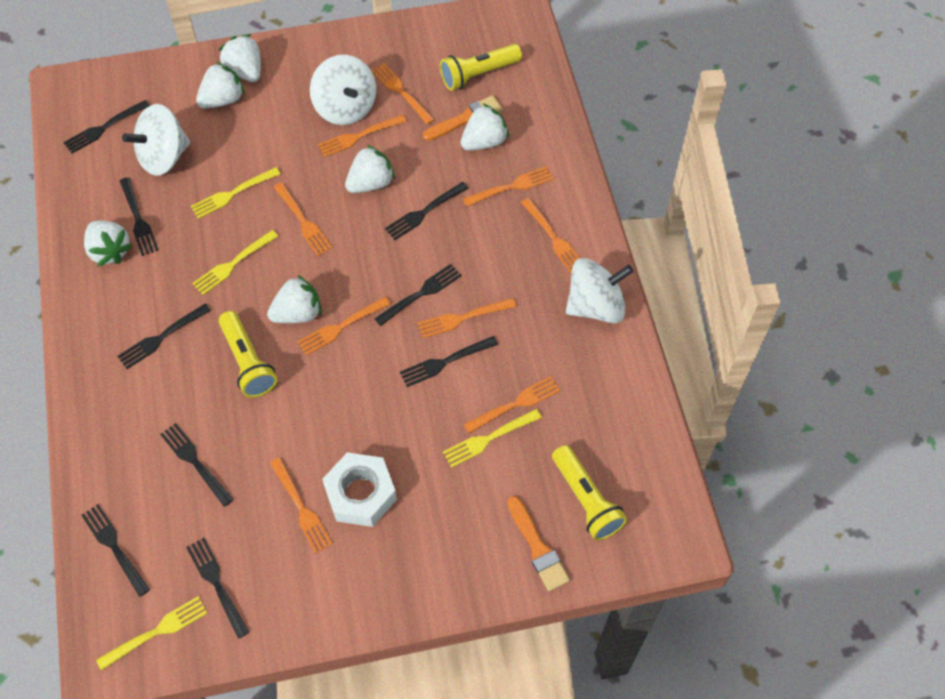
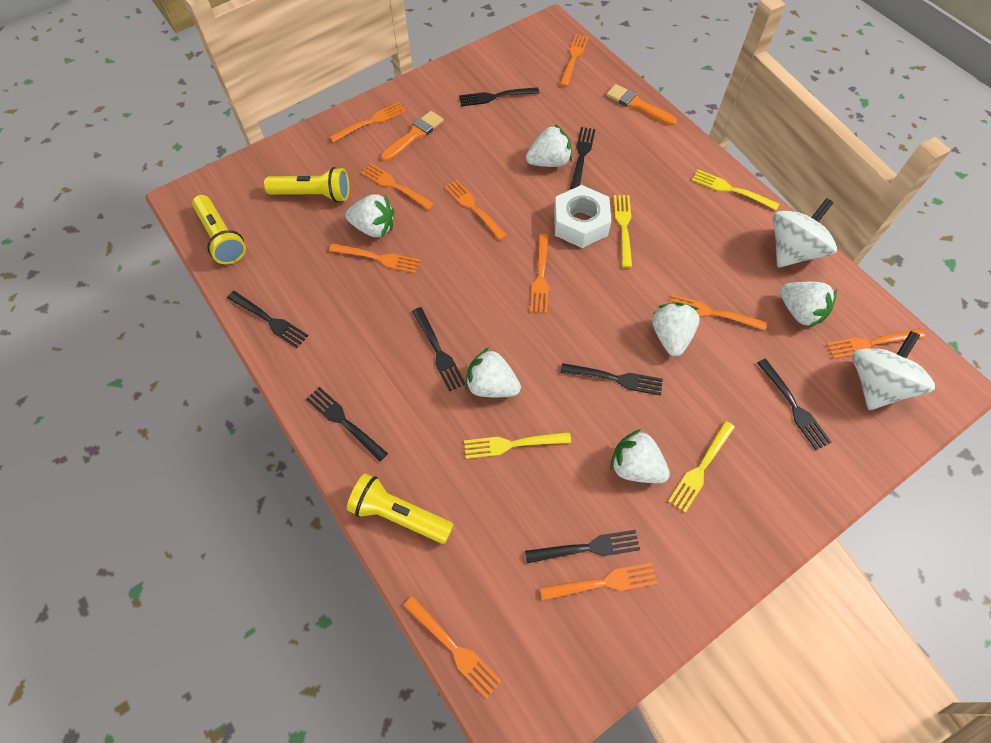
black fork: [63,100,150,153] [81,504,150,597] [117,304,211,369] [120,177,159,256] [160,423,234,507] [186,538,249,639] [374,264,462,326] [385,182,469,240] [400,336,498,387] = 9 -> [227,291,308,348] [306,387,388,462] [412,307,465,391] [459,87,539,106] [525,530,640,563] [560,363,663,396] [570,127,595,190] [757,359,831,450] = 8
orange fork: [270,457,333,554] [274,182,332,256] [297,296,391,356] [318,115,407,157] [371,63,435,125] [418,298,517,338] [463,166,554,207] [463,376,561,433] [521,198,581,273] = 9 -> [329,102,406,143] [329,243,420,274] [361,163,434,210] [403,596,502,699] [445,180,507,240] [530,234,549,313] [540,563,658,601] [560,34,589,87] [669,294,767,330] [826,329,925,359] = 10
white spinning top: [122,104,190,176] [310,55,376,125] [566,258,634,324] = 3 -> [773,198,837,267] [852,331,935,410] = 2

